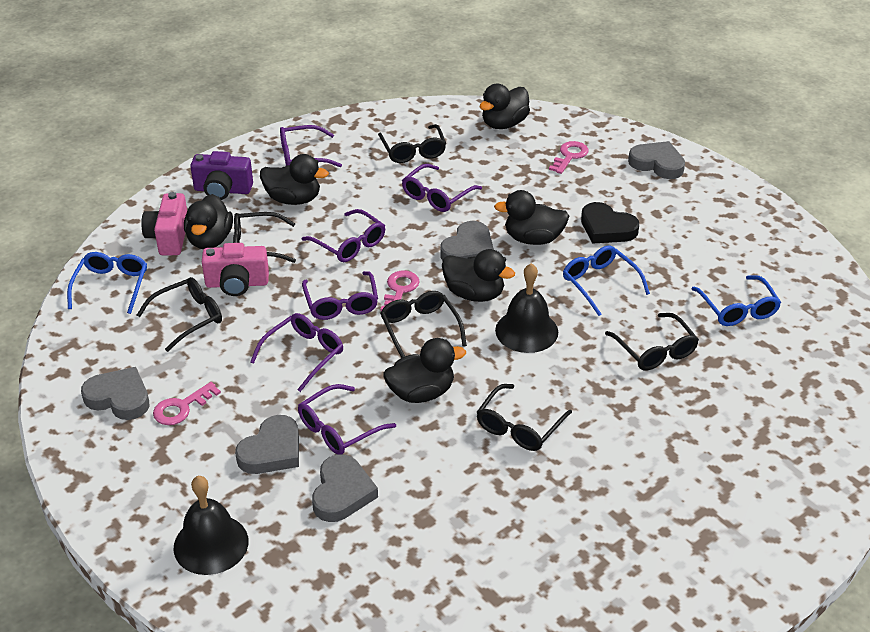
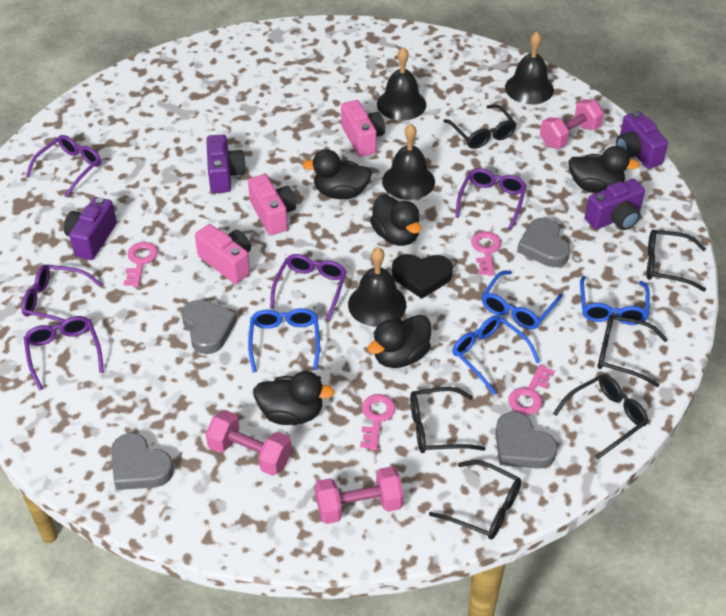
black bell: [174,476,249,575] [495,263,558,353] = 2 -> [348,247,406,327] [377,47,426,120] [382,124,435,200] [505,32,554,104] = 4
black duck: [184,194,233,249] [260,154,329,205] [383,338,466,403] [442,249,515,302] [480,84,530,129] [494,190,569,245] = 6 -> [253,371,335,425] [302,149,372,199] [368,315,431,368] [370,194,421,246] [568,146,640,193] = 5
blue glasses: [67,252,147,314] [563,246,650,316] [691,275,781,326] = 3 -> [248,308,320,372] [452,315,540,395] [482,271,563,330] [580,276,650,325] = 4
grey heart: [81,367,149,420] [235,415,299,474] [312,454,378,522] [440,221,494,261] [628,141,685,179] = 5 -> [111,433,174,490] [182,300,237,354] [495,412,558,469] [517,218,570,267] = 4
pink camera: [141,192,187,255] [202,243,269,296] = 2 -> [195,224,251,284] [248,174,296,235] [341,100,385,157] = 3
pink dumbbell: none = 0 -> [206,410,292,476] [315,466,404,524] [540,99,604,149] = 3
pink key: [153,382,221,425] [381,271,420,311] [549,141,588,174] = 3 -> [124,242,158,287] [360,394,396,450] [471,231,501,276] [508,364,554,415] = 4
purple camera: [190,151,253,200] = 1 -> [64,197,117,260] [206,134,246,193] [585,179,645,230] [616,111,668,169] = 4
purple glasses: [250,313,343,392] [280,125,342,167] [298,384,396,455] [302,209,385,262] [302,271,378,320] [402,164,482,212] = 6 -> [21,264,102,322] [24,316,104,391] [26,135,101,198] [270,254,347,321] [456,168,527,230] = 5

